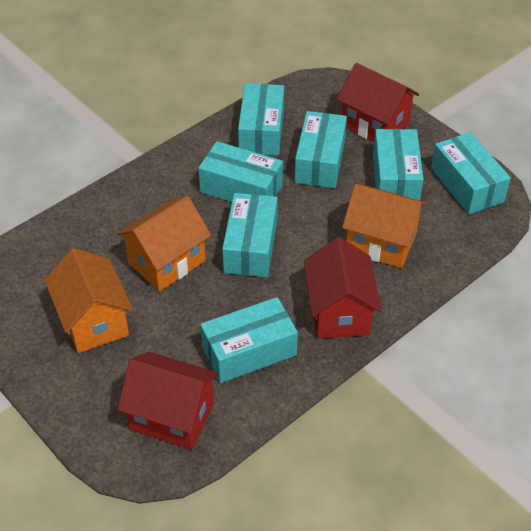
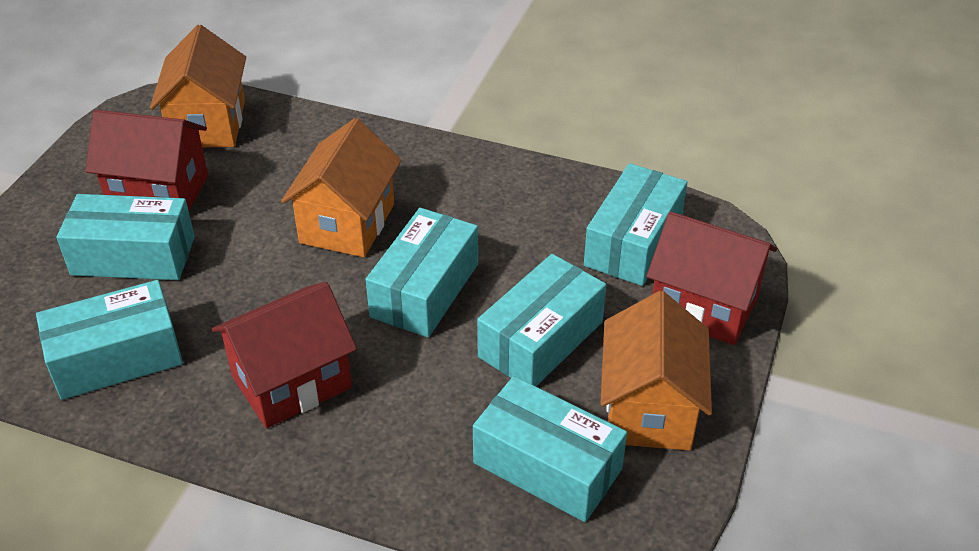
turquoise box: [198,141,283,202] [200,297,298,383] [222,193,278,277] [238,83,284,156] [295,111,347,188] [373,129,424,200] [431,132,511,215] = 7 -> [36,280,183,400] [56,194,195,280] [366,208,478,338] [473,376,627,522] [477,254,606,386] [584,163,687,286] = 6

